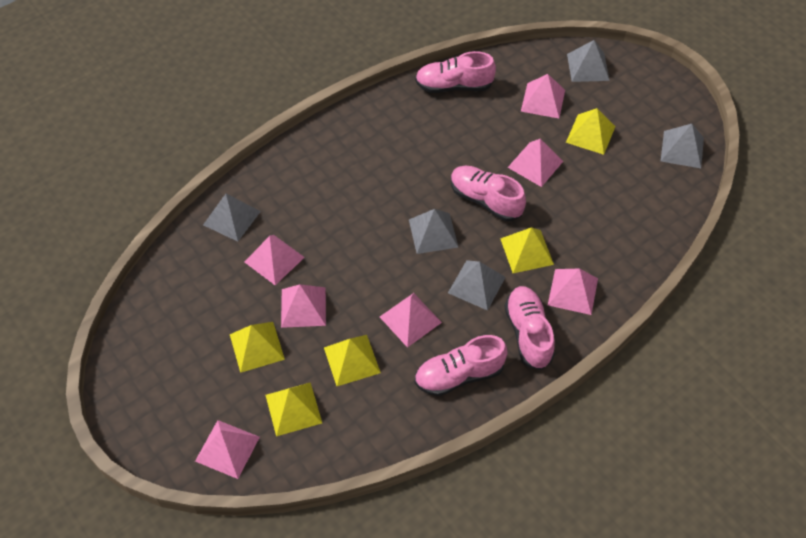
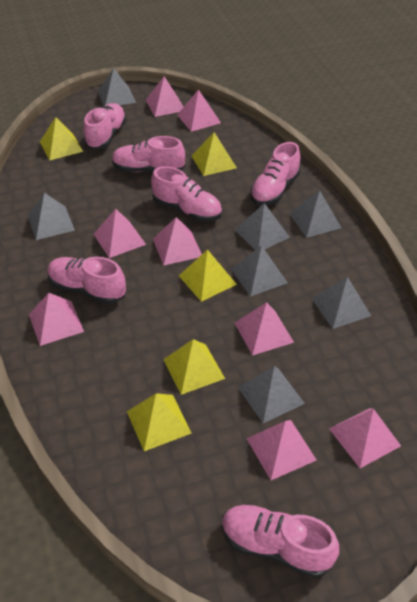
grey pyramid: [203,194,261,242] [409,209,458,254] [448,260,506,311] [567,40,610,82] [661,124,704,168] = 5 -> [28,193,75,240] [98,68,136,106] [231,245,288,296] [235,203,290,250] [238,366,305,423] [289,190,341,238] [311,277,371,329] = 7
pink pyramid: [195,420,260,479] [244,235,305,285] [281,284,326,328] [380,293,442,347] [507,139,563,187] [521,74,565,118] [548,268,598,315] = 7 -> [29,293,84,346] [94,209,146,258] [146,76,184,117] [153,217,202,265] [177,89,221,132] [235,302,294,356] [246,420,316,480] [329,408,401,468] = 8
pink shoe: [414,335,508,396] [415,51,496,93] [451,166,526,221] [504,286,555,370] = 4 -> [47,257,126,304] [84,103,127,150] [112,136,185,172] [151,166,222,222] [222,505,339,578] [250,142,301,205] = 6

